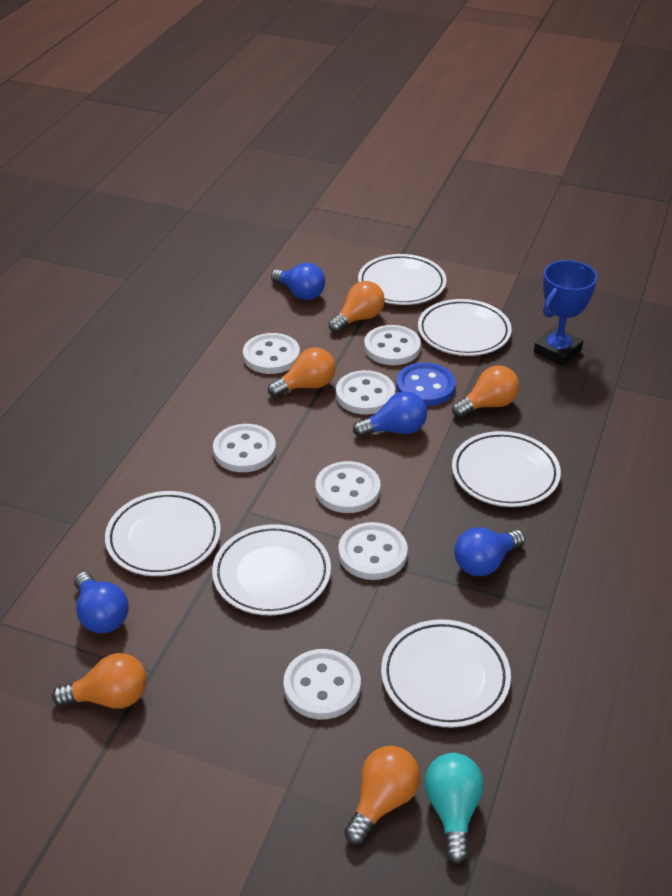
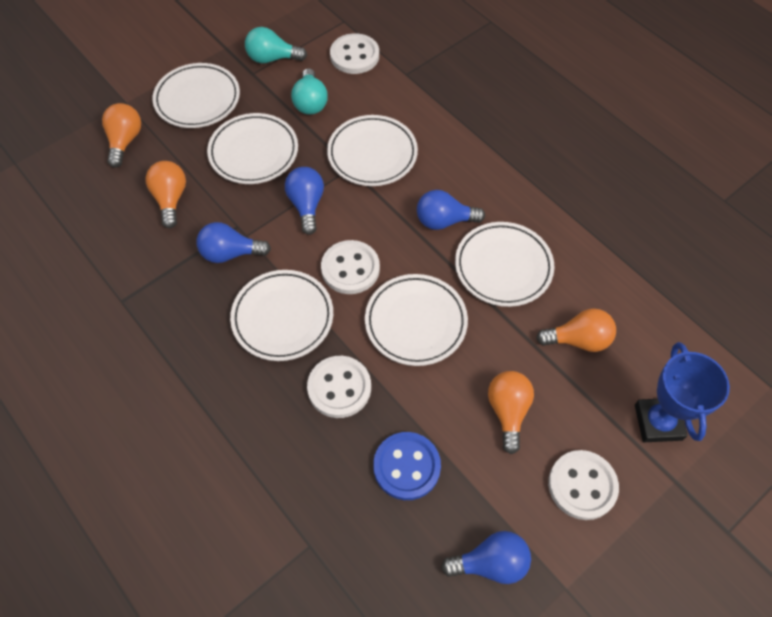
orange light bulb: [52,653,146,709] [268,347,336,397] [329,281,385,333] [344,746,420,845] [452,365,519,417] = 5 -> [102,103,141,168] [146,161,186,228] [488,371,534,454] [536,308,616,352] = 4
turquoise light bulb: [424,753,484,864] = 1 -> [245,27,307,63] [291,68,328,115] = 2
white button: [213,424,276,472] [243,333,300,374] [284,649,361,719] [315,461,380,513] [336,370,395,414] [338,522,408,580] [364,325,421,365] = 7 -> [307,356,371,418] [321,240,380,294] [330,33,379,74] [548,450,619,520] = 4

